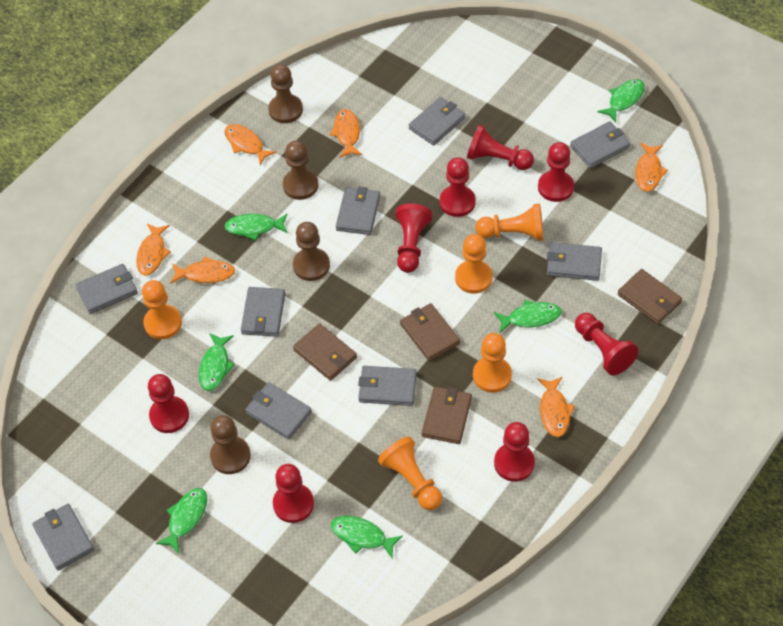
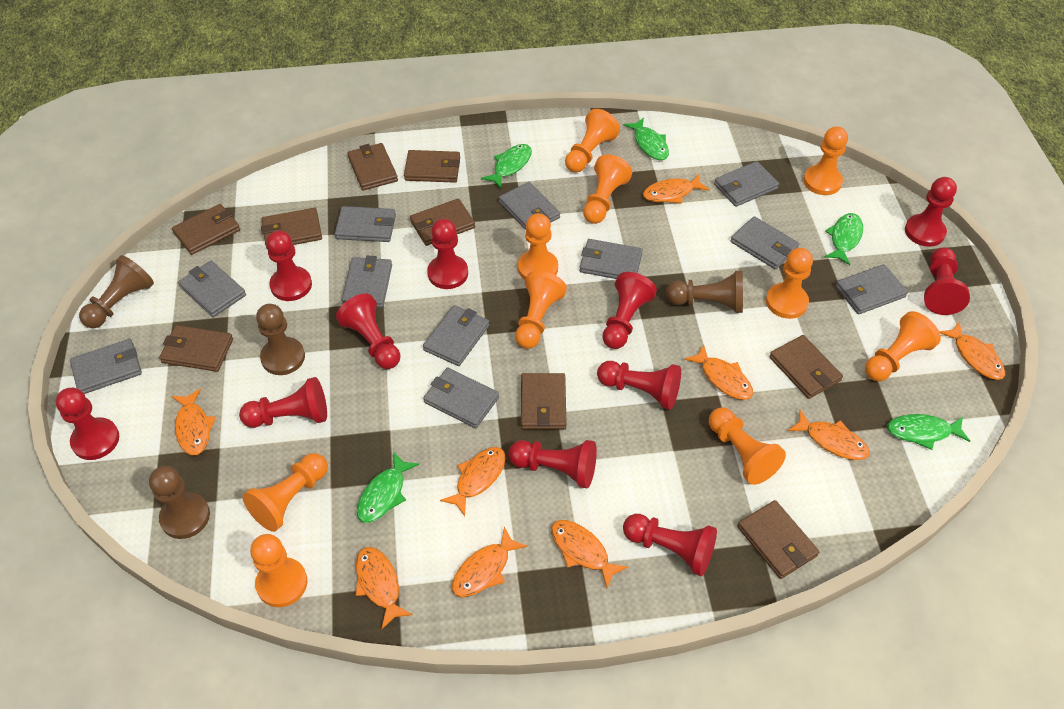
brown wallet: [293,323,357,381] [400,303,460,361] [422,387,472,444] [617,269,682,324] = 4 -> [159,325,233,372] [172,204,240,255] [261,208,322,250] [347,143,398,190] [404,150,460,183] [410,198,475,246] [521,373,567,430] [737,500,819,579] [769,335,843,399] = 9
green fish: [156,488,207,554] [199,333,235,391] [224,214,288,241] [331,516,403,559] [494,300,562,333] [597,79,645,122] = 6 -> [357,452,419,523] [481,144,532,188] [623,118,669,160] [824,213,863,265] [887,414,970,450] = 5
grey wallet: [32,504,94,571] [76,264,138,314] [241,287,285,337] [245,382,312,440] [336,187,380,235] [358,366,417,406] [409,97,466,145] [547,242,602,281] [570,121,630,168] = 9 -> [70,339,142,394] [178,261,246,317] [335,206,396,242] [342,256,392,308] [423,305,489,366] [423,367,499,428] [499,182,560,230] [579,239,643,279] [714,161,779,207] [731,216,799,269] [836,264,908,314] = 11
orange fish: [136,224,171,276] [170,256,235,284] [225,124,277,165] [329,109,362,157] [537,377,575,437] [635,143,668,192] = 6 -> [172,389,216,455] [355,547,413,629] [440,447,506,516] [452,527,527,597] [551,520,628,588] [643,174,709,203] [684,344,753,400] [788,410,870,460] [939,321,1005,380] = 9
orange pawn: [142,280,182,339] [378,437,442,510] [455,234,493,294] [473,333,512,393] [475,204,543,241] = 5 -> [243,453,328,532] [250,534,308,607] [515,271,567,349] [518,213,558,280] [565,109,620,173] [583,155,632,224] [709,407,786,485] [766,248,813,319] [803,126,848,195] [865,311,941,381] = 10
red pawn: [148,374,189,433] [273,464,314,523] [395,203,432,273] [440,157,476,217] [467,125,534,170] [494,422,535,482] [538,142,574,202] [575,313,638,375] = 8 -> [55,388,119,460] [239,377,327,428] [266,230,312,301] [336,294,400,369] [427,219,468,289] [508,440,597,488] [597,361,681,410] [602,272,657,349] [623,514,717,577] [905,177,957,247] [924,247,970,315] = 11

